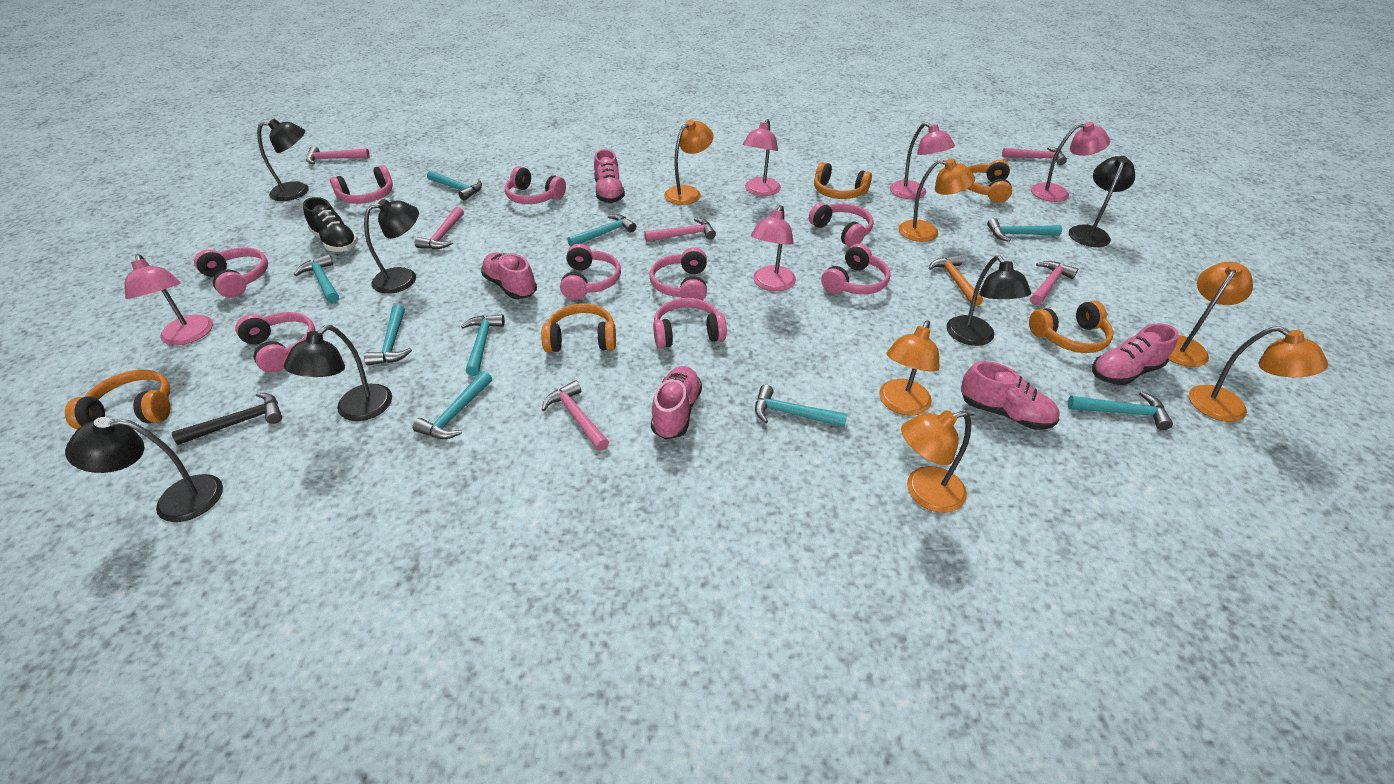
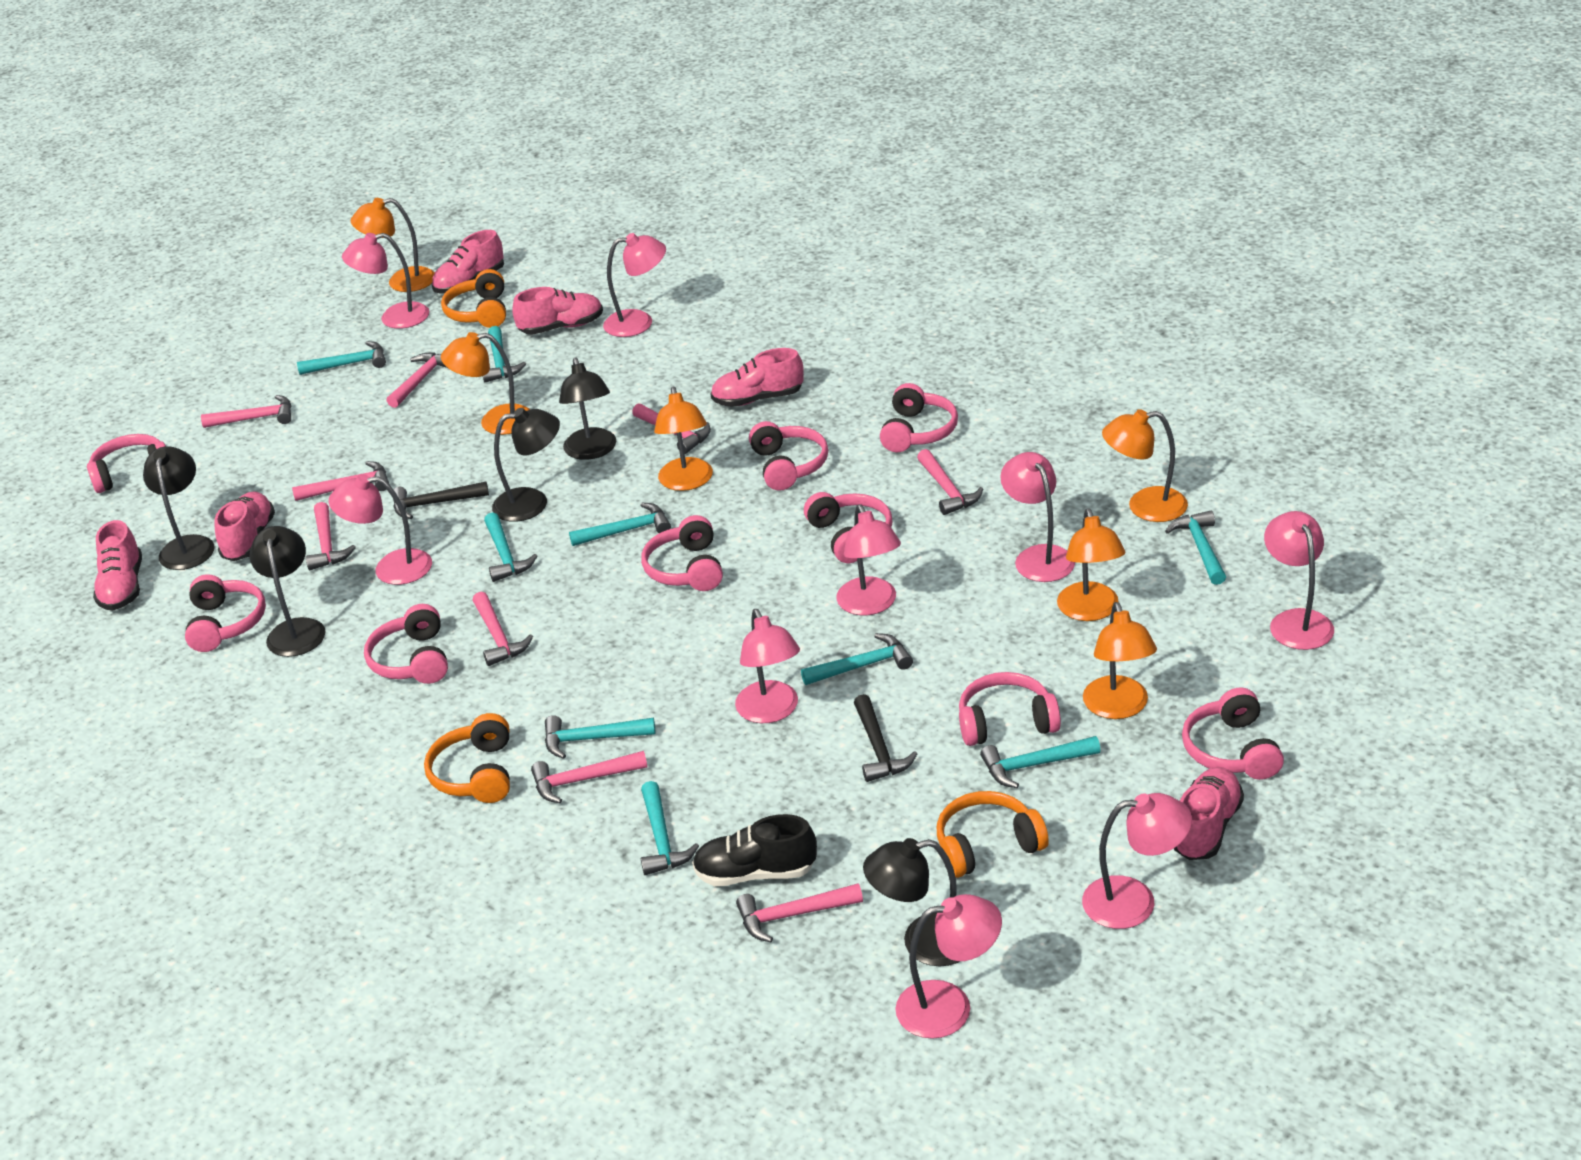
black hammer: [172,393,282,445] = 1 -> [393,481,489,519] [854,694,917,782] = 2
black lamp: [65,417,223,522] [257,119,309,201] [284,325,392,421] [364,199,419,294] [946,256,1031,346] [1069,156,1135,247] = 6 -> [143,446,214,570] [250,526,325,657] [492,408,560,522] [559,358,616,460] [863,838,960,966] = 5
orange hammer: [929,255,983,306] = 1 -> none = 0
orange headphones: [65,370,170,430] [541,303,616,352] [814,162,872,199] [967,160,1012,203] [1029,301,1113,353] = 5 -> [424,713,510,803] [441,269,506,328] [937,791,1049,878] = 3
pink hammer: [306,146,370,165] [415,207,464,249] [541,380,609,451] [644,218,716,242] [1002,147,1067,165] [1030,261,1078,305] = 6 -> [201,395,291,428] [292,461,390,501] [306,502,356,570] [387,352,447,408] [472,592,533,666] [531,751,647,803] [632,403,711,454] [736,884,863,942] [917,449,983,515] = 9
pink lamp: [124,254,213,346] [743,119,781,196] [751,205,796,291] [890,122,955,199] [1031,122,1110,202] = 5 -> [329,474,432,585] [342,233,429,329] [603,233,666,337] [735,609,800,723] [836,505,901,615] [895,894,1002,1039] [1000,452,1075,582] [1082,793,1192,929] [1264,511,1334,650] = 9
pink shoe: [481,252,537,299] [594,149,625,203] [651,366,702,440] [961,361,1059,430] [1092,323,1179,385] = 5 -> [93,520,142,610] [214,492,275,561] [432,230,504,294] [513,287,603,335] [711,348,804,407] [1174,767,1244,860] = 6

